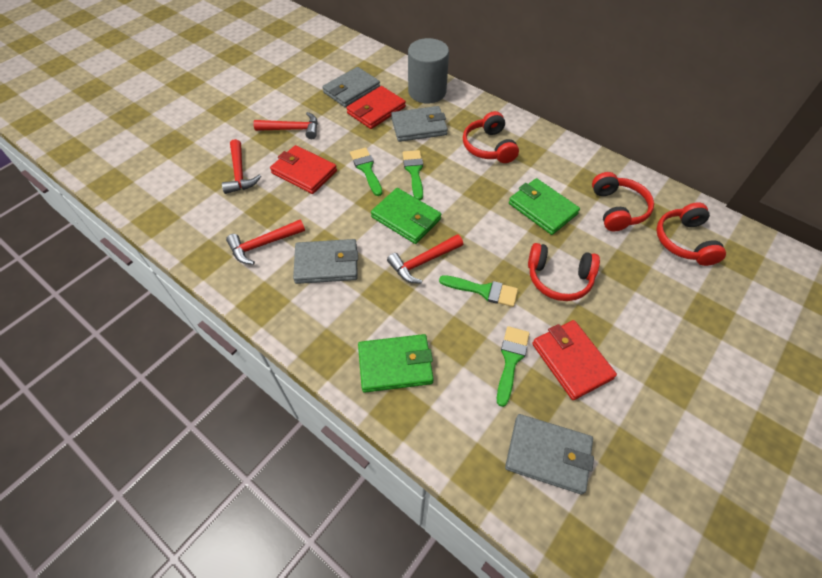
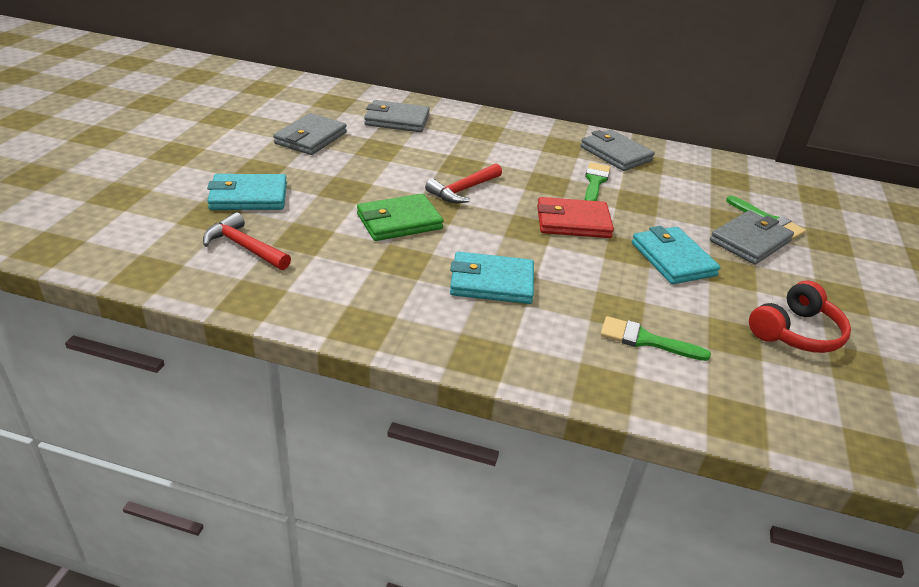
green brush: [350,148,382,196] [403,150,423,200] [439,275,518,307] [497,326,530,407] = 4 -> [585,162,611,201] [600,316,711,361] [726,196,806,239] = 3
green wallet: [358,334,434,393] [371,188,442,244] [509,178,580,235] = 3 -> [357,194,444,241] = 1
grey cylinder: [408,38,449,103] = 1 -> none = 0
red hammer: [222,139,261,194] [226,220,305,265] [254,112,318,139] [387,234,463,284] = 4 -> [203,212,291,270] [425,163,502,203] = 2
red headphones: [463,111,519,163] [528,243,600,301] [592,172,654,231] [656,202,726,266] = 4 -> [749,281,851,353] = 1
red wallet: [270,145,337,194] [346,86,406,129] [532,320,617,400] = 3 -> [537,197,614,238] = 1
turquoise wallet: none = 0 -> [207,174,287,210] [450,251,534,304] [632,226,720,284] = 3

